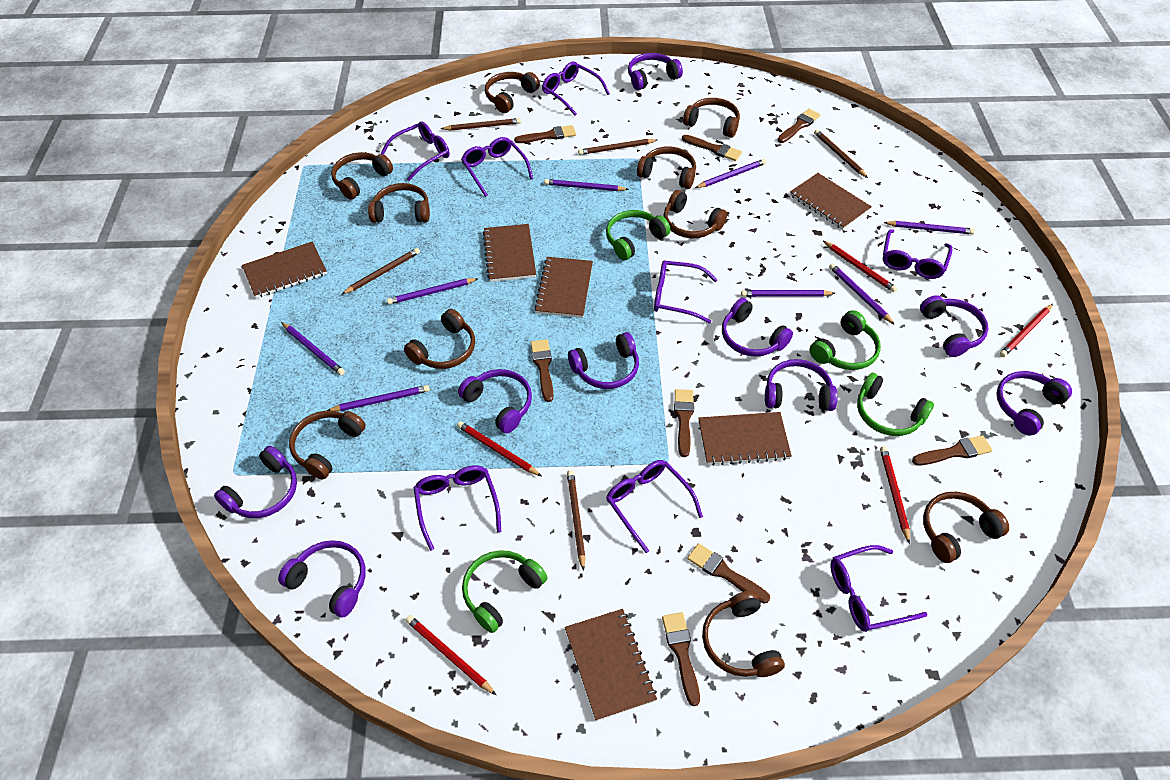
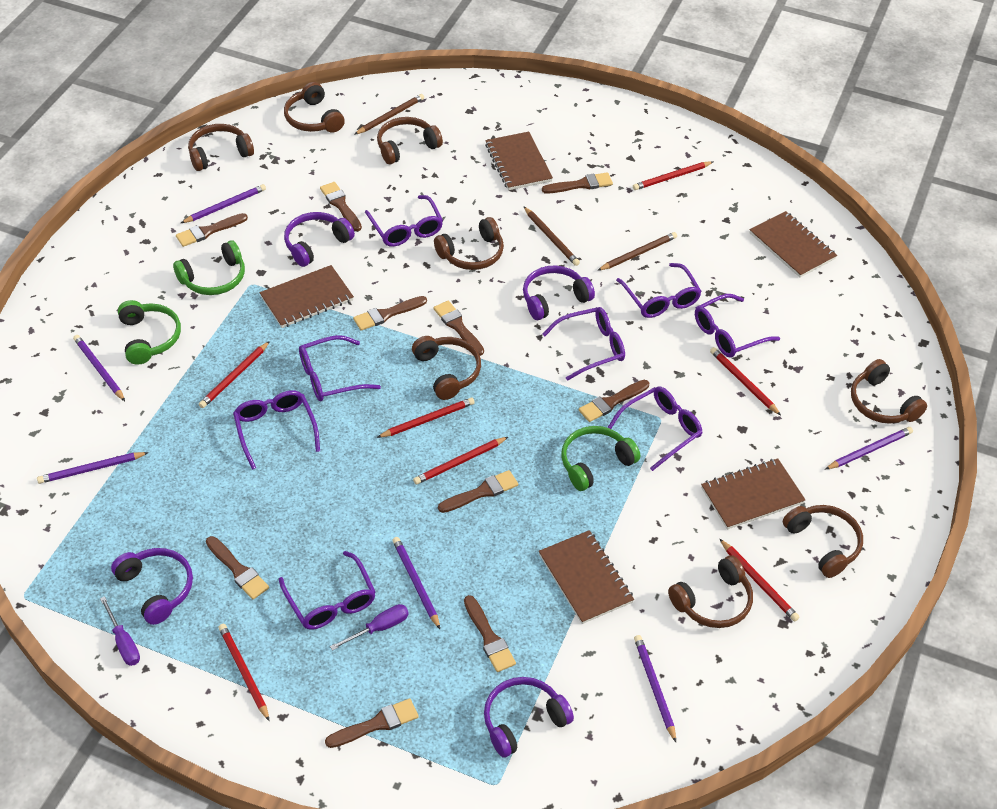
brown brush: [514,125,576,143] [531,339,554,402] [662,612,700,706] [674,389,694,457] [682,135,742,161] [687,543,770,604] [778,109,820,143] [912,435,992,465] = 8 -> [176,213,248,247] [206,536,269,599] [320,182,362,231] [325,698,419,748] [353,296,427,331] [433,301,484,356] [438,470,518,513] [464,595,516,672] [542,172,613,193] [579,380,649,422] = 10
brown headphones: [289,411,366,480] [331,152,393,200] [368,183,430,223] [404,309,475,369] [485,72,540,113] [637,146,696,189] [664,190,727,238] [683,98,740,138] [702,591,785,677] [923,492,1009,563] = 10 -> [188,124,254,171] [284,82,345,133] [377,117,443,164] [412,336,481,400] [434,217,504,270] [668,555,753,628] [783,505,863,578] [851,359,927,424] = 8
brown notebook: [242,242,327,298] [482,224,536,282] [534,257,593,318] [565,609,657,721] [699,412,792,466] [790,173,872,230] = 6 -> [260,265,354,328] [485,132,553,190] [539,530,634,624] [701,458,805,530] [750,211,837,278] = 5
brown pencil: [342,248,420,294] [441,118,521,131] [567,470,586,571] [578,139,657,155] [814,129,868,178] = 5 -> [354,94,424,135] [523,206,580,266] [597,232,677,271] = 3
green headphones: [462,550,548,633] [606,210,671,260] [809,310,881,370] [857,373,934,436] = 4 -> [118,300,181,365] [173,240,245,295] [561,426,640,491] = 3
purple headphones: [214,446,297,518] [278,540,366,617] [458,369,532,433] [568,332,639,389] [628,53,683,90] [722,298,793,357] [765,359,838,411] [920,295,988,357] [996,371,1072,436] = 9 -> [111,548,193,625] [284,212,355,267] [484,677,574,758] [523,265,595,320] = 4
purple pencil: [281,322,345,375] [327,385,430,411] [387,278,479,305] [544,179,629,191] [695,159,766,188] [741,290,835,297] [829,263,895,325] [883,221,975,234] = 8 -> [37,452,149,484] [73,335,125,401] [181,184,266,223] [392,537,440,629] [634,635,676,742] [825,427,913,469] = 6
purple screwdriver: none = 0 -> [100,596,140,666] [330,604,409,651] = 2
red pencil: [406,615,496,695] [457,421,541,476] [823,241,897,292] [880,446,910,544] [999,304,1053,357] = 5 -> [199,341,270,408] [218,624,269,721] [377,398,475,438] [413,437,508,485] [633,161,713,190] [710,347,781,415] [720,539,799,621] = 7

